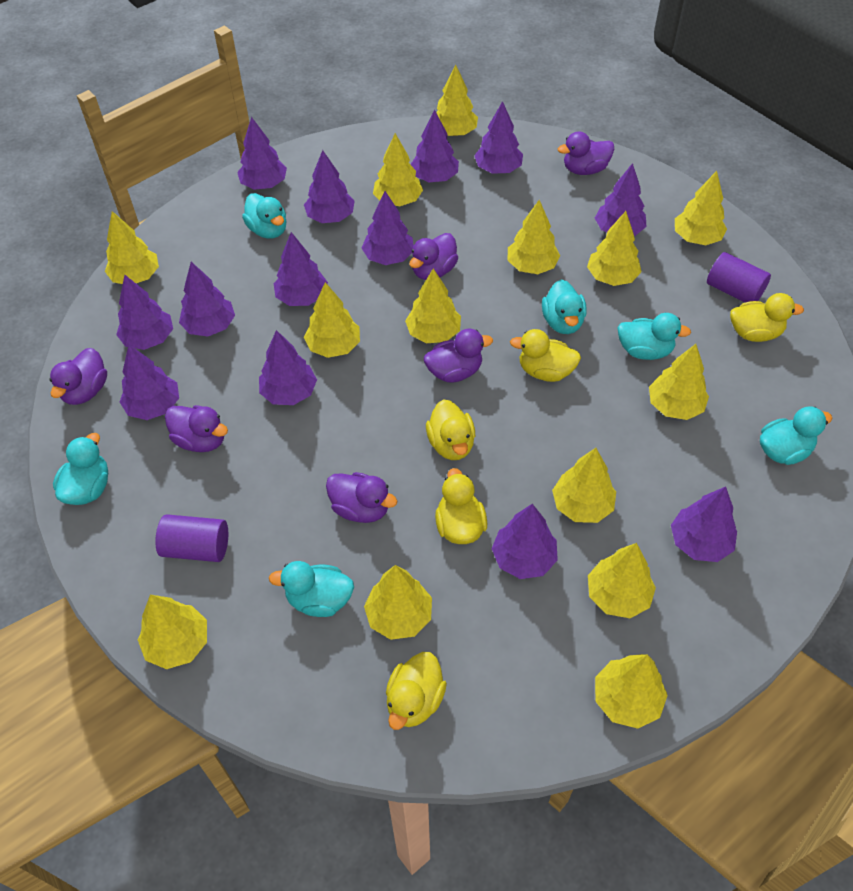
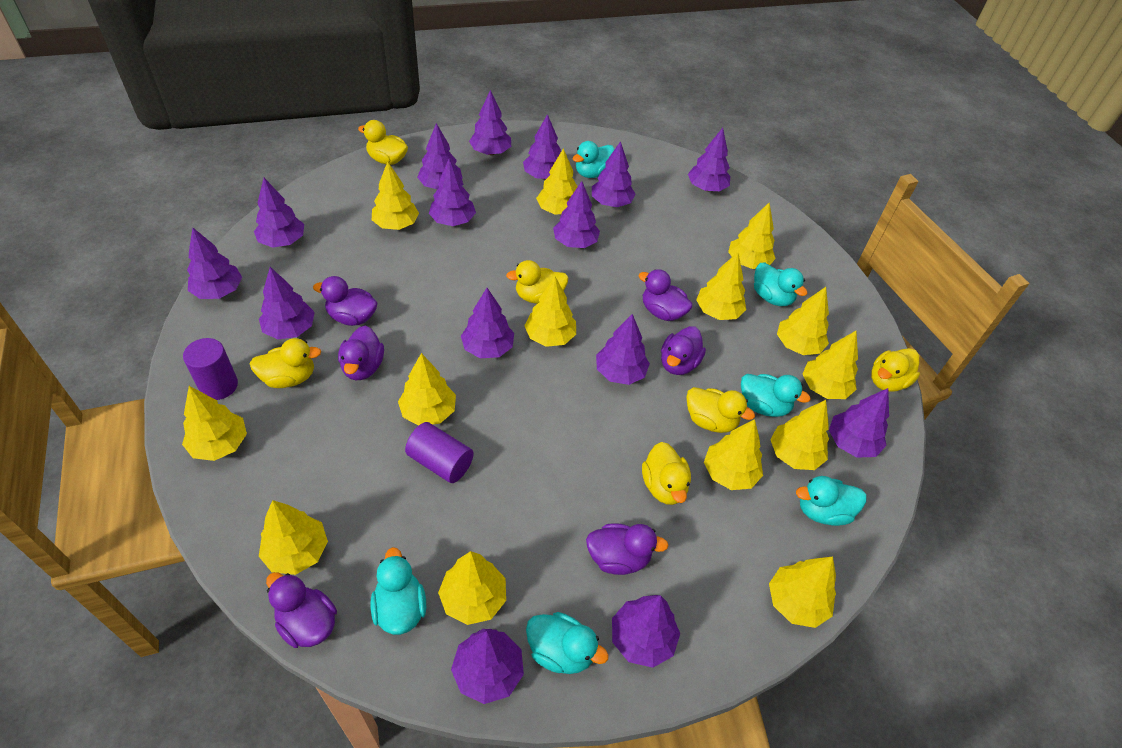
purple tree: [116,275,173,350] [120,345,179,420] [179,262,235,337] [237,117,287,190] [259,330,317,405] [274,232,328,306] [304,150,355,223] [362,191,414,265] [410,110,459,182] [474,101,523,174] [492,504,558,579] [595,163,647,236] [671,487,737,562] = 13 -> [187,227,242,299] [254,178,304,248] [259,267,315,340] [417,123,462,189] [429,158,476,226] [451,629,524,704] [461,288,514,358] [469,90,511,155] [523,114,561,179] [553,181,600,248] [592,141,635,207] [596,314,650,385] [612,595,680,668] [688,128,730,191] [829,388,889,458] = 15
yellow duck: [386,652,447,730] [426,399,475,460] [435,468,487,544] [510,329,581,382] [730,293,804,342] = 5 -> [250,338,321,388] [358,120,408,165] [506,260,569,304] [642,442,691,505] [686,387,755,433] [871,348,920,391] = 6

